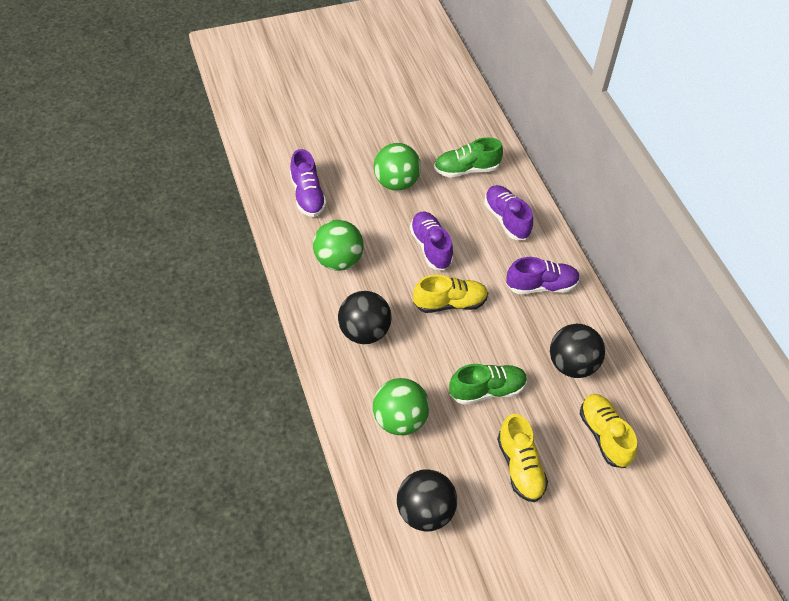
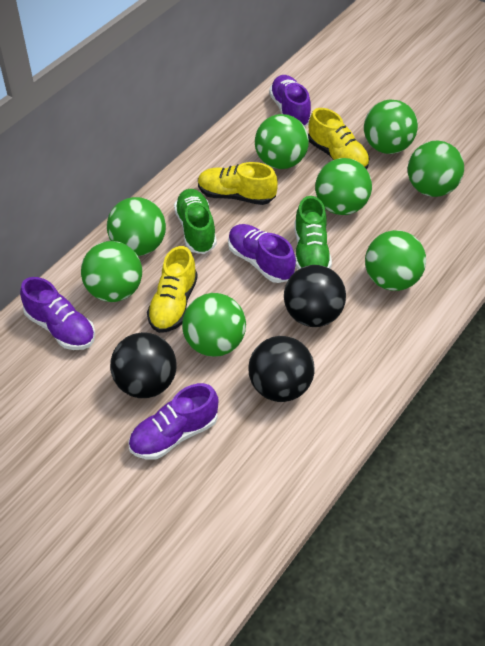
green ball: [313,220,364,271] [373,378,430,435] [374,143,421,191] = 3 -> [81,241,142,302] [107,197,166,256] [182,293,246,357] [255,114,309,169] [315,158,372,215] [364,99,418,154] [365,230,426,291] [408,141,464,197] = 8

